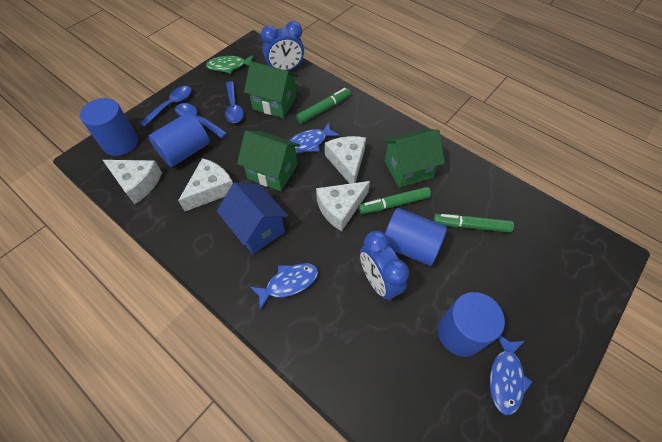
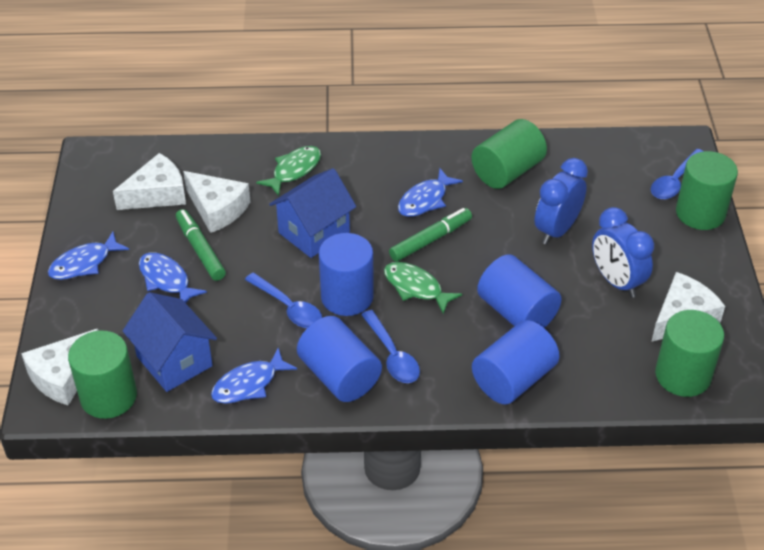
blue fish: [250,263,318,310] [289,122,340,153] [490,336,532,415] = 3 -> [48,232,129,280] [139,252,207,303] [211,348,297,404] [398,168,463,217] = 4
blue house: [217,183,288,254] = 1 -> [123,292,217,392] [269,168,356,258] = 2
green cylinder: none = 0 -> [68,330,137,419] [471,119,547,189] [655,310,724,397] [676,151,738,230] = 4
green fish: [206,55,254,74] = 1 -> [256,146,321,196] [384,262,462,314] = 2
green house: [237,131,300,191] [244,61,298,118] [383,129,445,188] = 3 -> none = 0
green marker: [296,88,351,124] [358,187,431,214] [433,214,514,233] = 3 -> [176,209,226,281] [389,208,472,262] = 2

